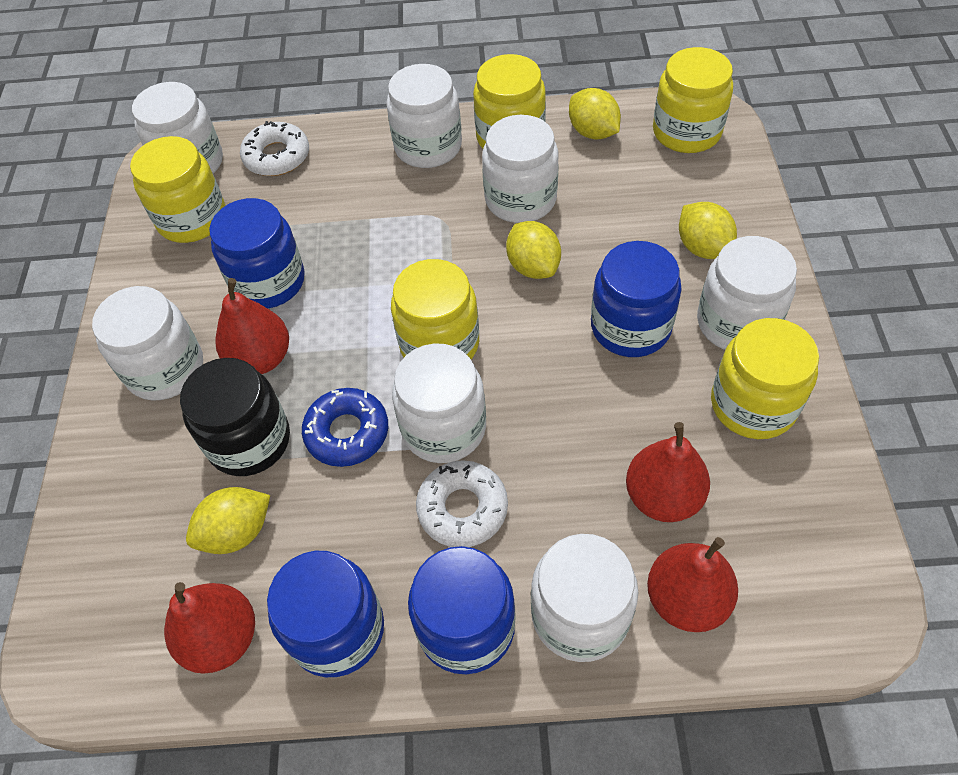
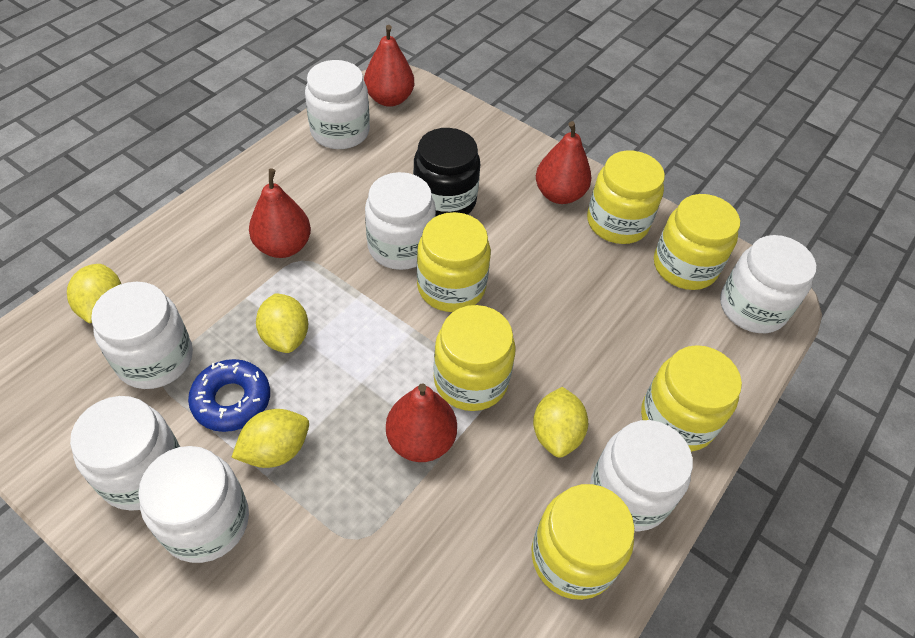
blue jar: [209,198,305,309] [267,551,384,677] [408,546,516,674] [591,241,682,357] = 4 -> none = 0
white donut: [240,121,309,176] [416,460,508,547] = 2 -> none = 0
yellow jar: [130,136,226,243] [391,259,479,359] [473,54,546,149] [653,47,733,153] [711,318,819,439] = 5 -> [417,212,491,312] [434,305,516,411] [532,484,635,600] [587,151,665,244] [641,345,742,452] [654,194,740,290] = 6

